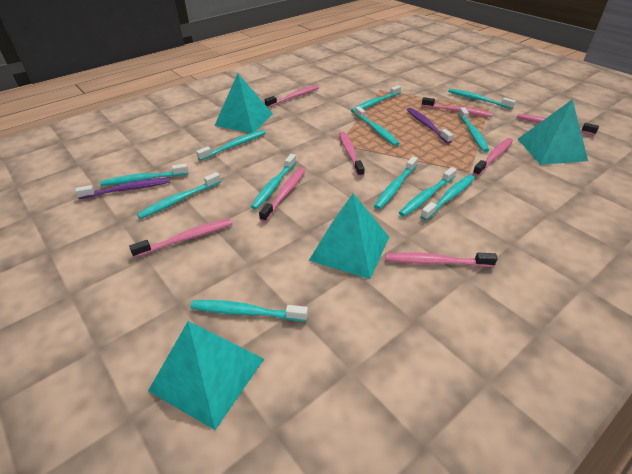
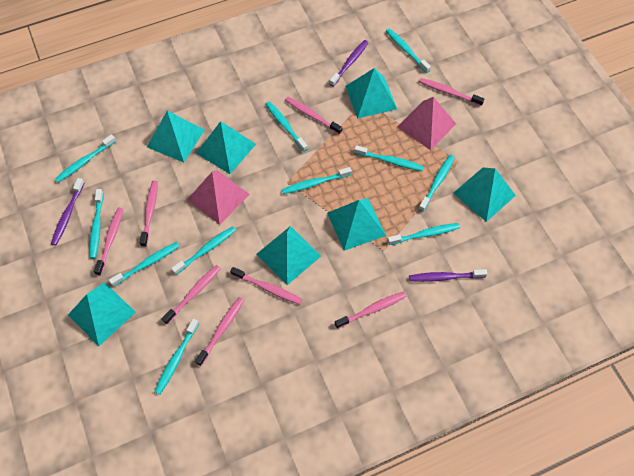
pink pyramid: none = 0 -> [187,170,250,225] [397,97,456,150] = 2
purple toothbrush: [75,177,170,199] [407,108,453,144] = 2 -> [51,178,84,246] [330,40,369,87] [409,269,487,282] = 3
turquoise pyramid: [148,321,264,430] [215,73,273,133] [309,193,389,279] [518,99,588,165] = 4 -> [68,282,136,346] [147,111,205,162] [196,121,256,174] [257,226,321,285] [327,199,386,251] [345,68,397,119] [453,168,516,222] = 7
turquoise toothbrush: [100,164,189,186] [137,172,221,219] [190,300,308,322] [196,130,266,161] [251,154,296,209] [351,85,401,113] [355,106,400,146] [374,156,418,209] [399,167,457,217] [421,175,475,220] [448,89,516,109] [459,107,489,152] = 12 -> [55,134,116,183] [89,189,103,259] [109,242,180,287] [154,319,199,395] [171,226,236,275] [265,101,308,152] [282,167,352,194] [354,145,424,171] [386,28,431,73] [387,223,460,245] [419,155,455,212] = 11

